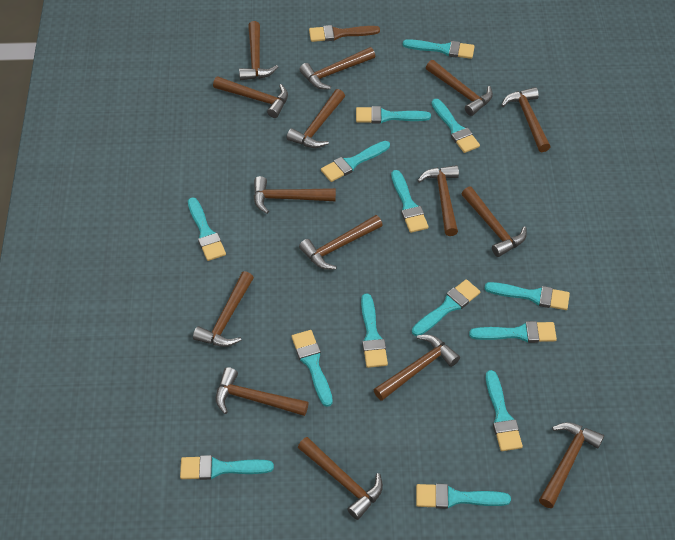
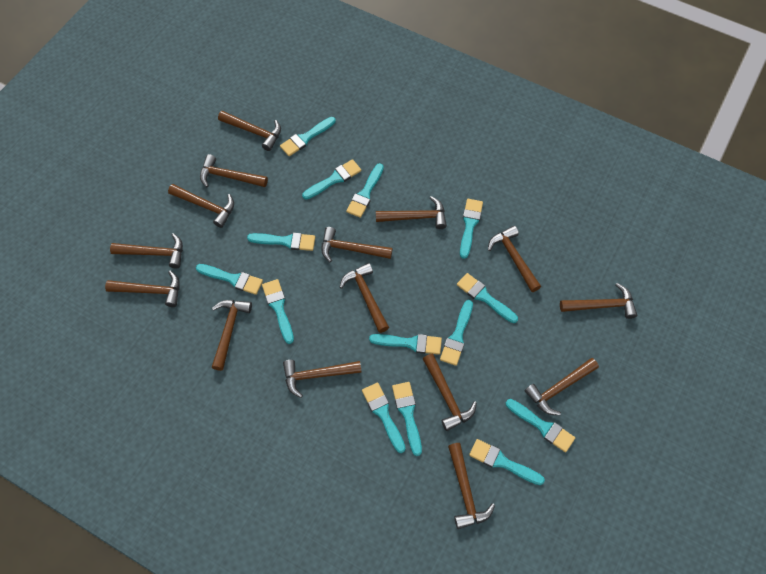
brown brush: [309,25,380,42] = 1 -> none = 0

